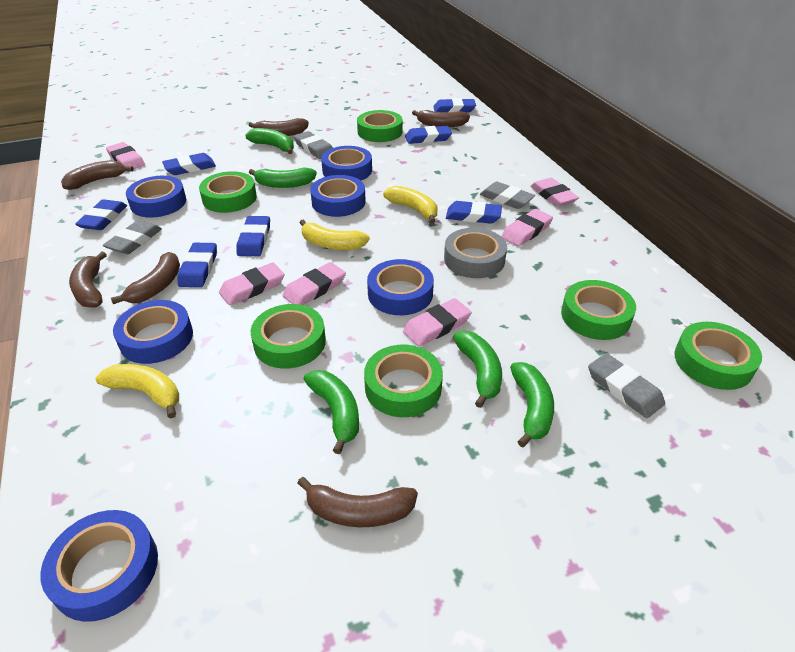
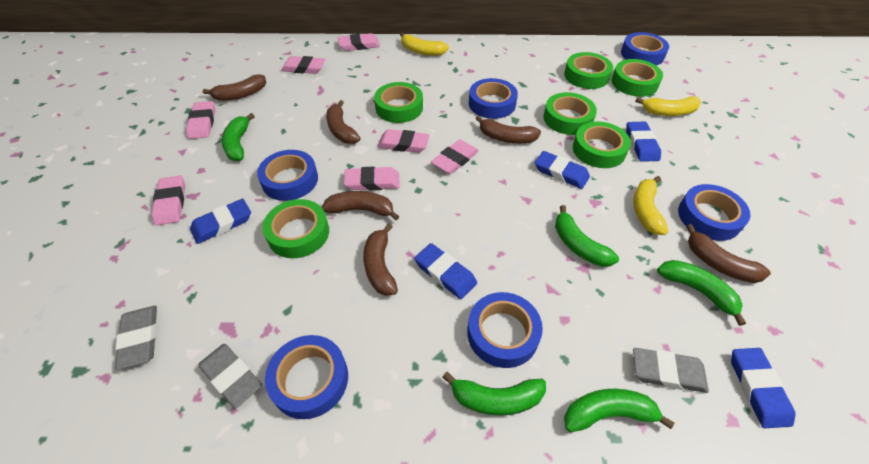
blue eraser: [75,199,127,230] [162,153,216,175] [177,243,217,287] [236,216,270,256] [405,126,452,144] [433,98,476,112] [446,201,502,224] = 7 -> [190,199,251,244] [414,243,477,299] [535,151,590,189] [626,122,661,162] [731,348,796,428] = 5
grey eraser: [103,220,162,254] [294,131,333,159] [479,181,535,209] [588,353,665,418] = 4 -> [115,306,157,370] [198,344,262,409] [633,348,709,393] = 3
grey tape: [444,228,507,278] = 1 -> none = 0
pink eraser: [106,142,145,169] [219,262,285,305] [282,262,346,305] [403,298,472,347] [501,209,553,247] [531,178,579,207] = 6 -> [151,175,185,225] [186,101,215,139] [281,56,325,74] [338,33,380,51] [344,167,399,190] [377,129,430,153] [431,140,479,174] = 7

